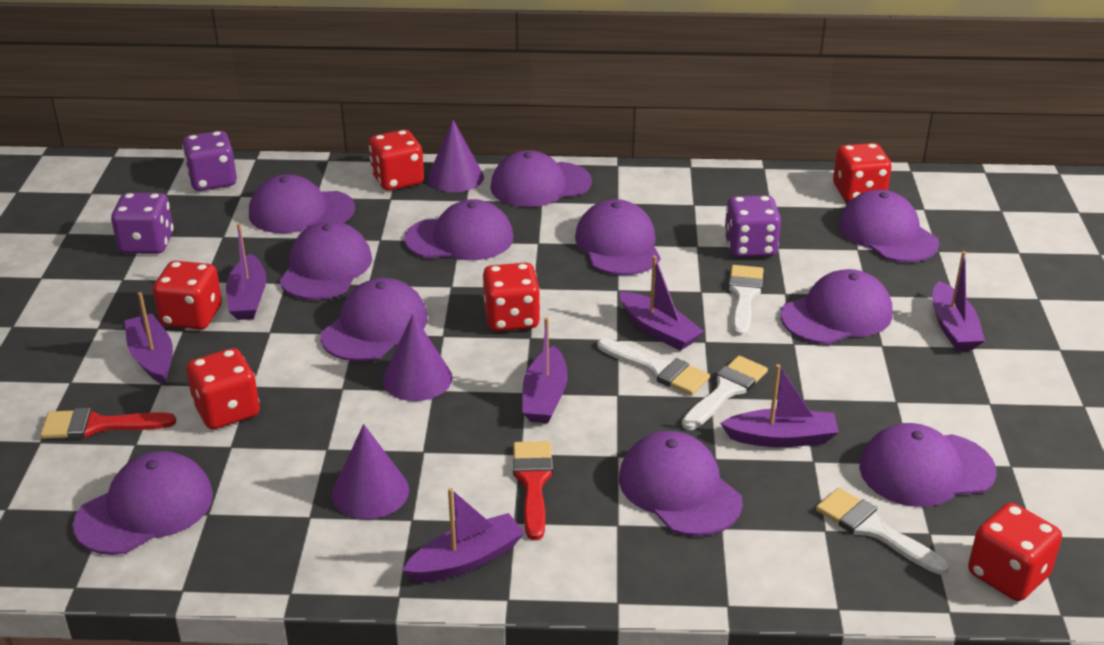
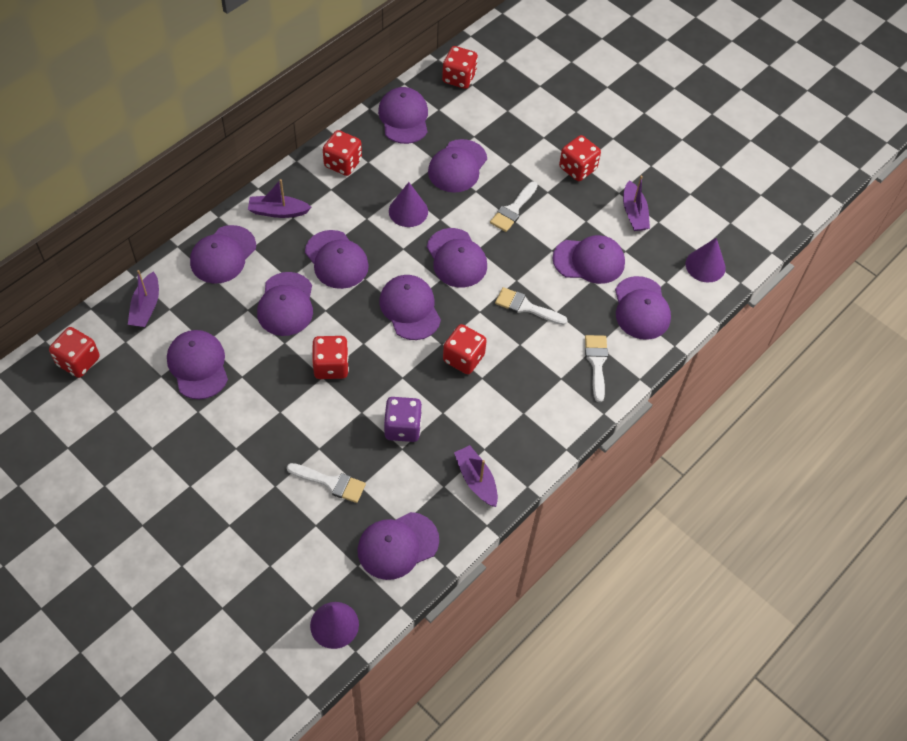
purple boat: [125,292,173,385] [226,223,266,320] [402,488,525,582] [522,317,568,423] [620,256,704,351] [720,364,839,447] [932,251,985,351] = 7 -> [128,270,159,327] [248,179,311,218] [454,445,498,507] [623,176,650,231] = 4
purple dice: [111,193,174,254] [182,131,237,191] [724,195,781,257] = 3 -> [384,397,422,442] = 1
red brush: [40,408,176,439] [513,441,553,540] = 2 -> none = 0

